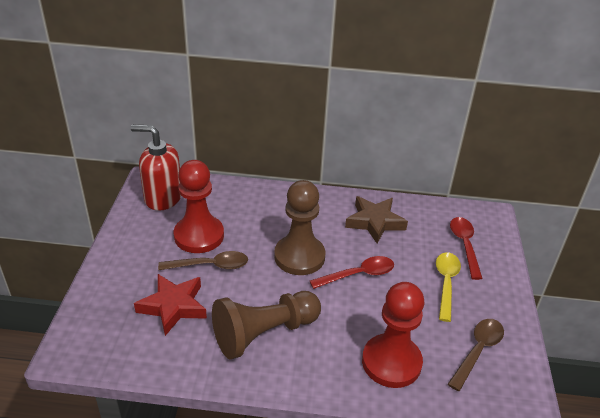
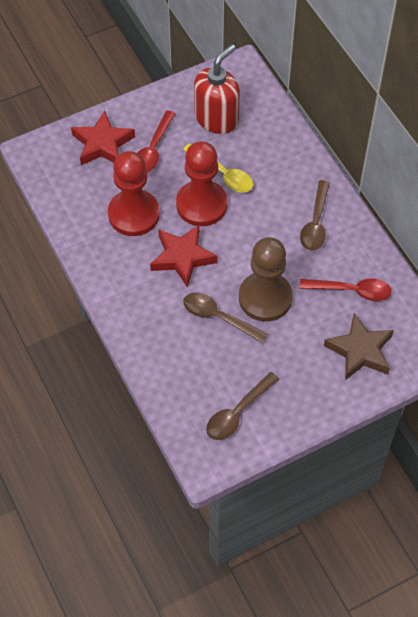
brown pawn: [212,291,321,359] [274,180,325,275] = 2 -> [239,237,293,322] = 1
brown spoon: [158,251,248,270] [448,319,504,391] = 2 -> [183,292,268,343] [206,372,279,440] [300,180,330,251] = 3
red star: [134,274,207,336] = 1 -> [71,110,135,165] [150,225,218,287] = 2

